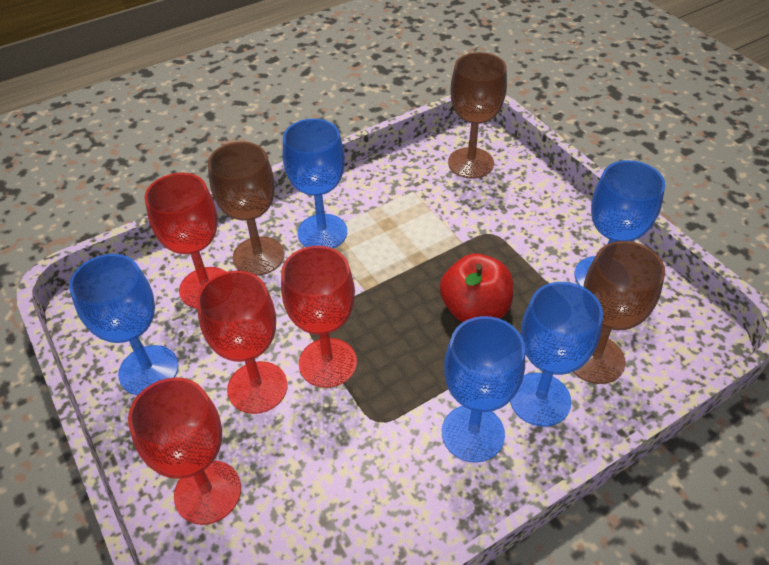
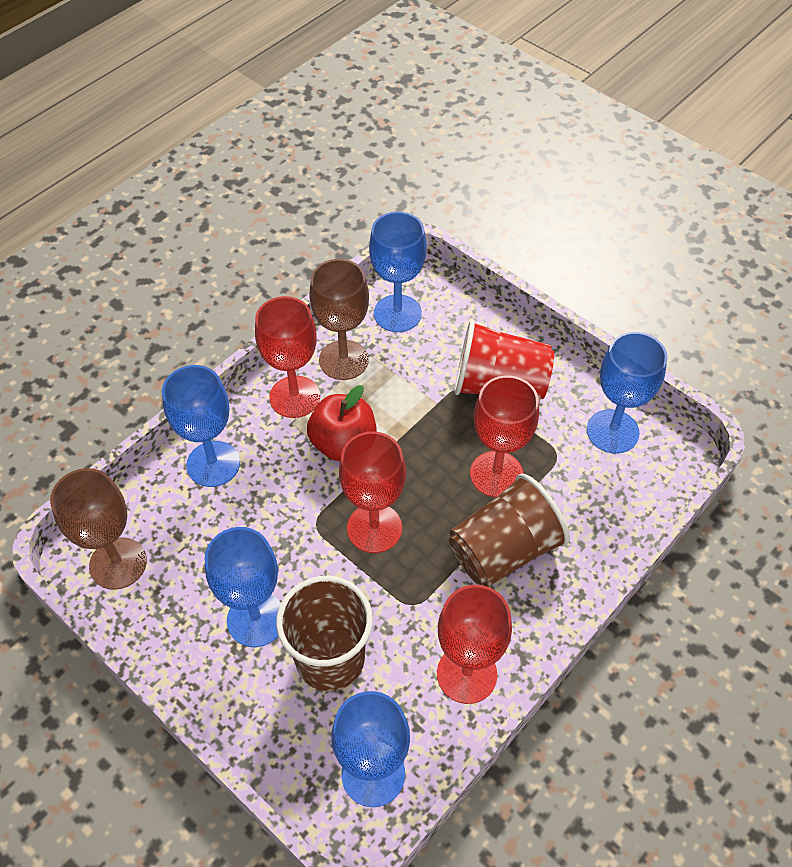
brown cup: none = 0 -> [276,576,373,691] [449,474,570,587] = 2
brown goblet: [208,141,284,276] [448,52,507,179] [573,241,665,384] = 3 -> [50,468,147,590] [309,259,369,380] = 2
red cup: none = 0 -> [455,320,554,401] = 1

